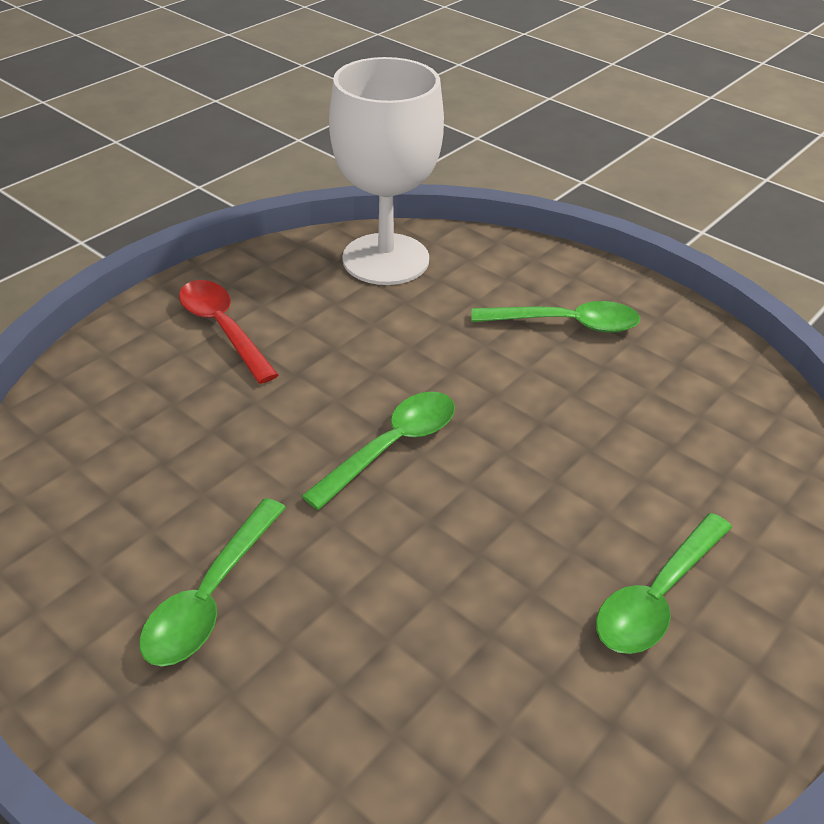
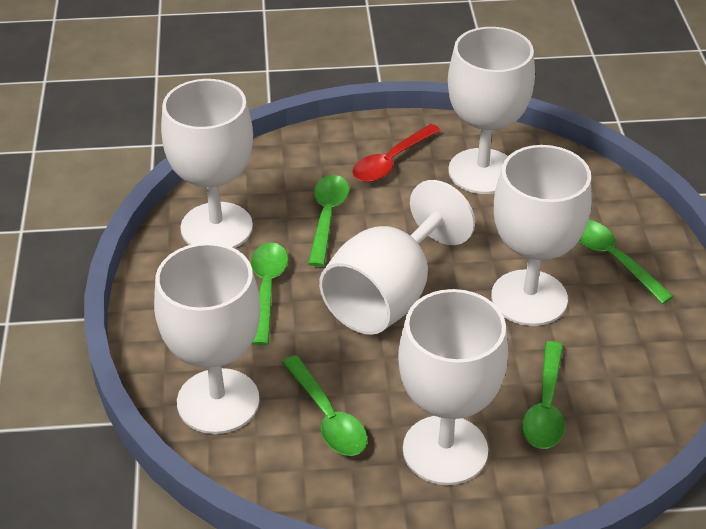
green spoon: [140,498,286,666] [302,392,455,510] [471,301,640,333] [596,513,732,654] = 4 -> [251,243,288,345] [282,355,368,456] [308,175,349,267] [522,341,565,449] [578,220,674,304] = 5
white goblet: [329,57,444,285] = 1 -> [154,243,260,434] [161,79,253,248] [319,180,475,335] [398,289,508,485] [448,27,535,194] [491,145,592,326] = 6

